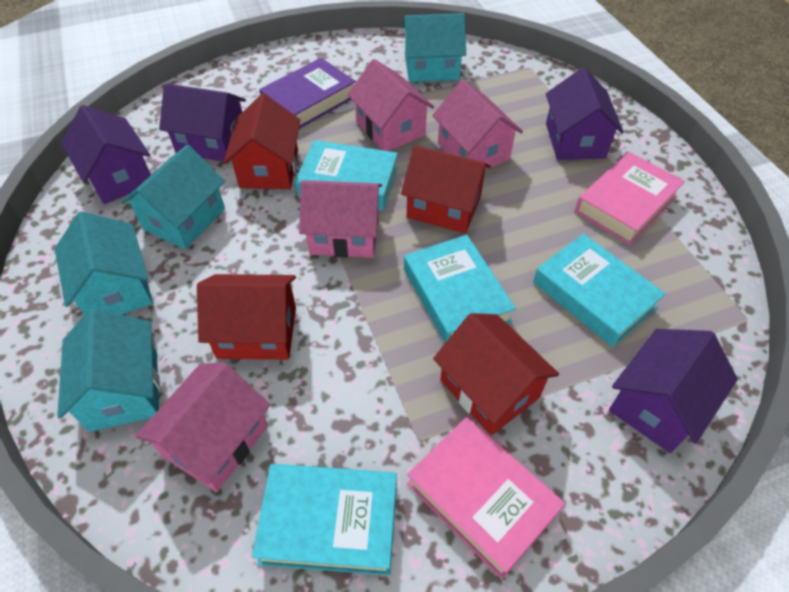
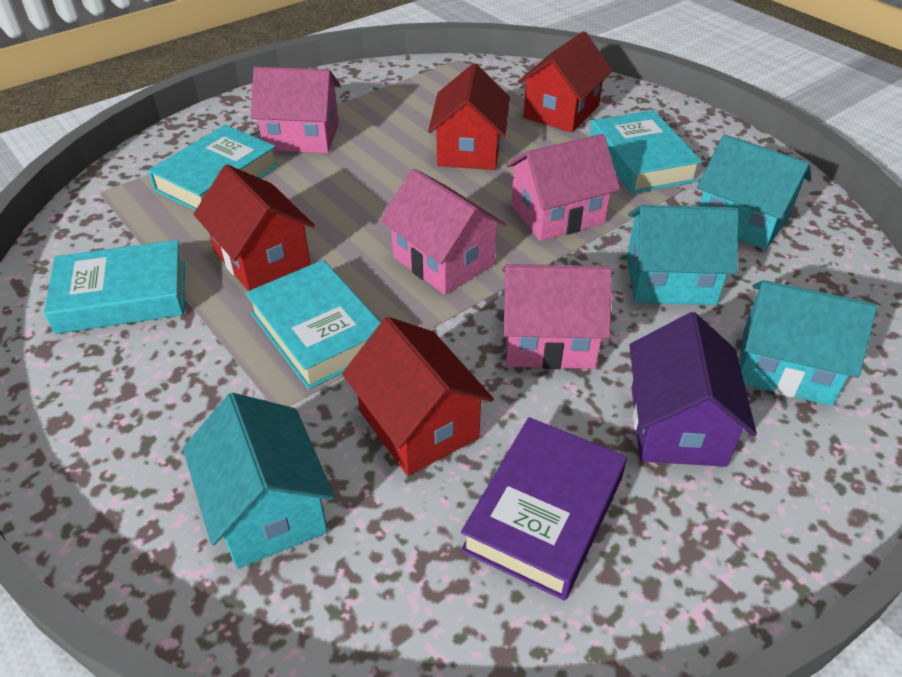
pink book: [407,417,565,579] [575,152,685,245] = 2 -> none = 0
purple house: [61,105,151,204] [159,84,246,162] [546,67,624,160] [609,329,738,453] = 4 -> [629,312,757,467] = 1

